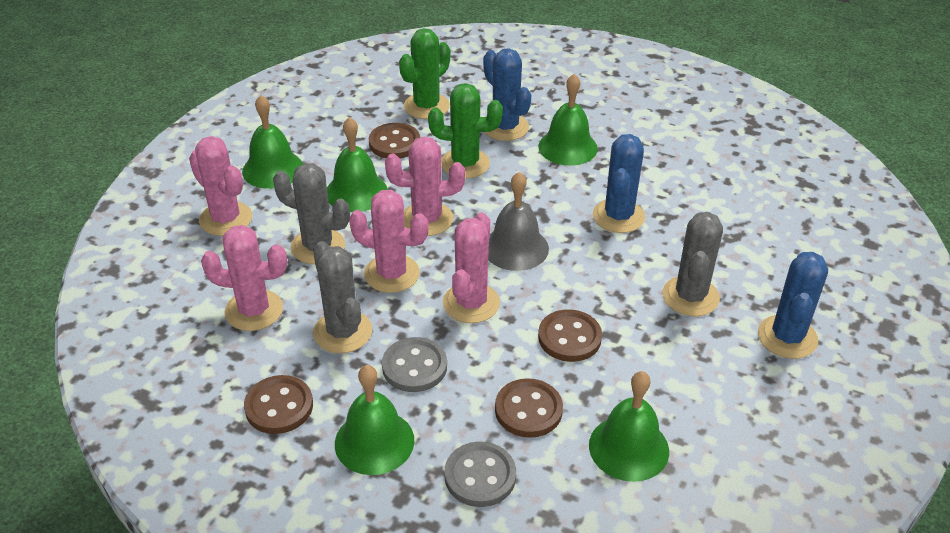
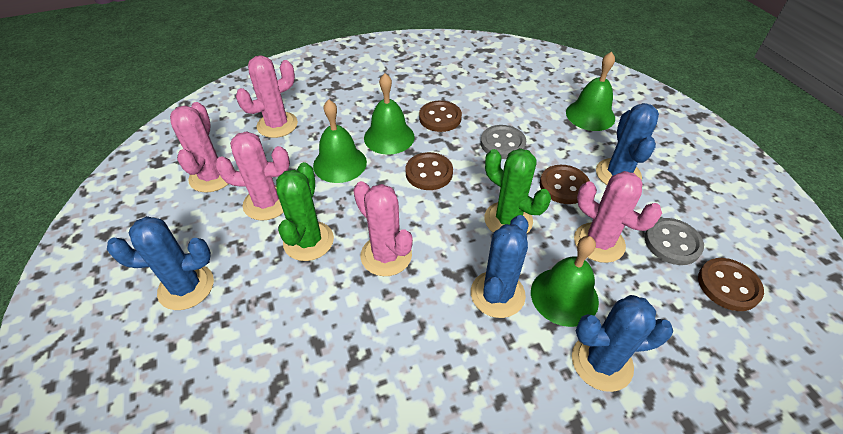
blue cactus: [483,48,531,141] [593,134,645,233] [758,252,828,359] = 3 -> [107,216,214,310] [471,215,528,318] [572,295,673,392] [596,103,659,185] = 4
green bell: [242,95,303,189] [327,117,388,212] [335,365,414,475] [538,74,598,166] [589,371,669,482] = 5 -> [313,99,367,183] [364,73,414,155] [531,236,599,327] [566,52,615,131] = 4
grey bell: [488,172,549,271] = 1 -> none = 0
grey cactus: [273,163,350,264] [313,241,372,353] [662,212,723,316] = 3 -> none = 0

